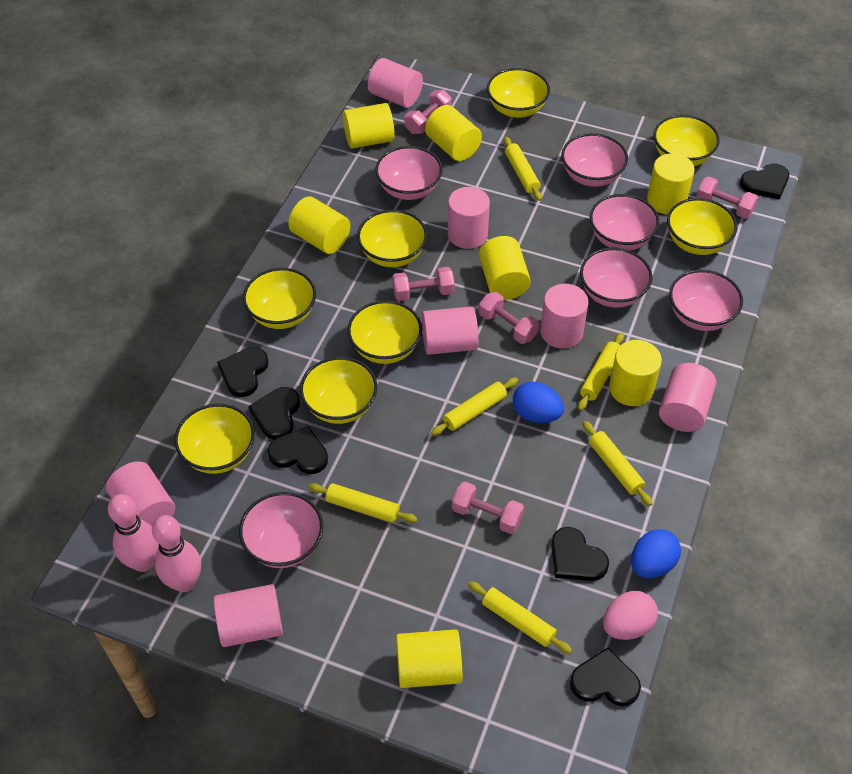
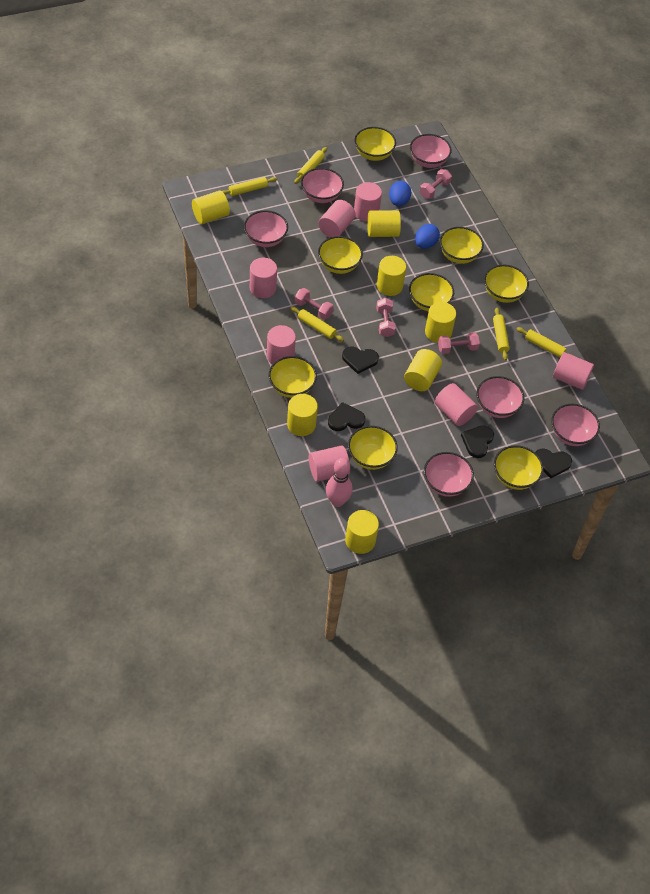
black heart: [217,347,269,397] [248,387,300,440] [267,426,328,474] [551,527,609,581] [570,647,641,706] [740,163,789,200] = 6 -> [328,402,365,431] [342,347,379,374] [461,426,494,458] [535,449,572,478] = 4
pink bowling pin: [108,494,159,572] [152,515,201,592] = 2 -> [326,458,352,507] = 1
pink dumbbell: [392,267,455,301] [404,90,452,134] [452,482,524,534] [479,292,539,344] [696,177,758,218] = 5 -> [295,288,334,320] [376,298,396,337] [420,169,452,199] [438,332,480,354] = 4
pink egg: [603,591,658,640] = 1 -> none = 0
yellow rolling pin: [308,483,418,523] [431,377,518,436] [468,581,572,654] [504,137,542,201] [578,332,624,411] [583,421,653,506] = 6 -> [222,177,277,196] [290,306,344,342] [294,147,327,184] [493,308,510,360] [517,327,571,357] = 5

